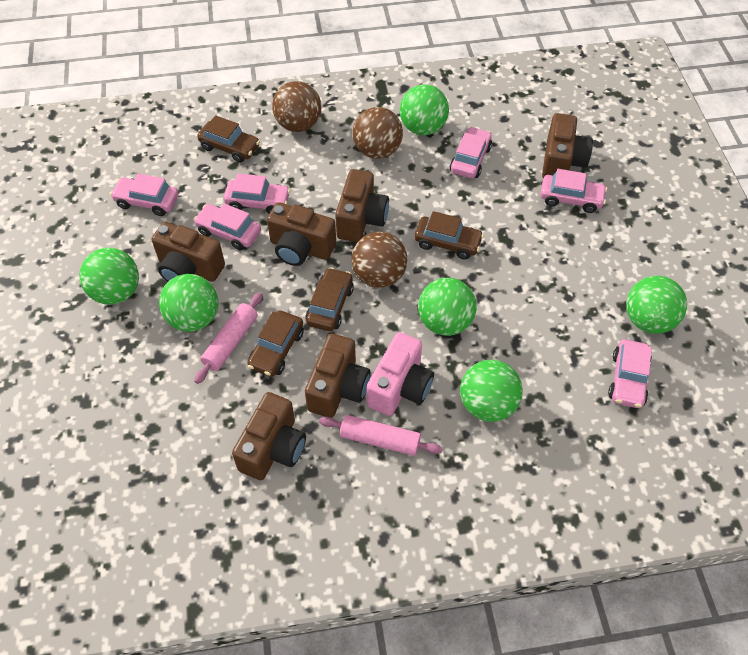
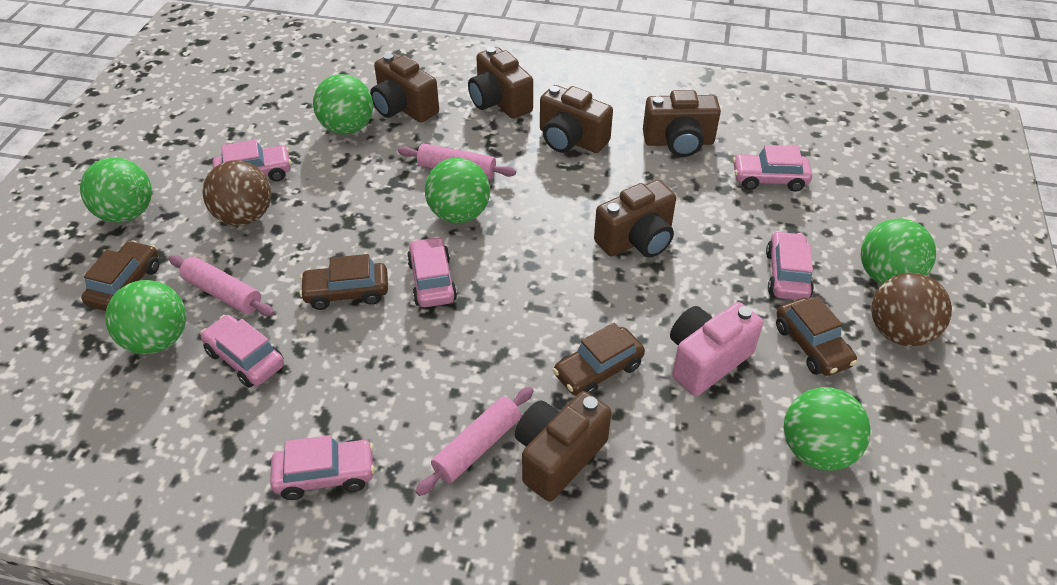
brown ball: [272,81,321,132] [351,232,407,288] [353,107,403,159] = 3 -> [202,160,271,226] [871,273,952,347] = 2
pink rolling pin: [194,292,263,384] [319,415,443,456] = 2 -> [168,255,274,316] [398,143,516,180] [415,387,534,496] = 3

